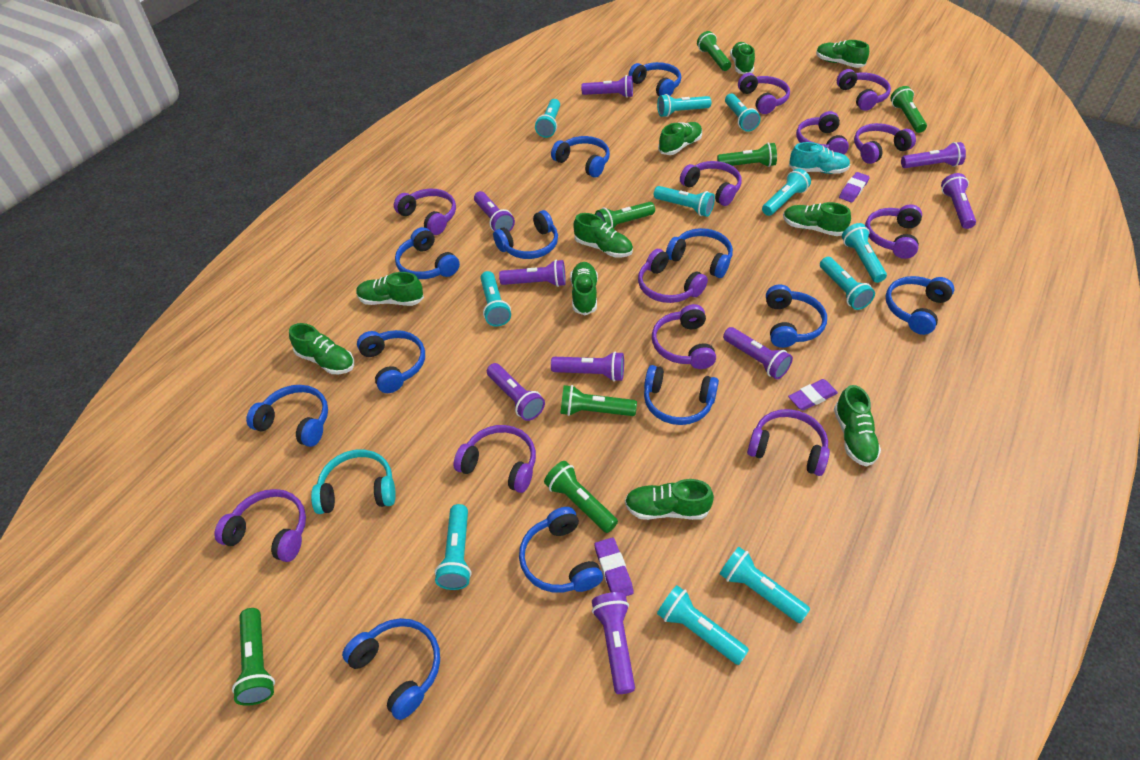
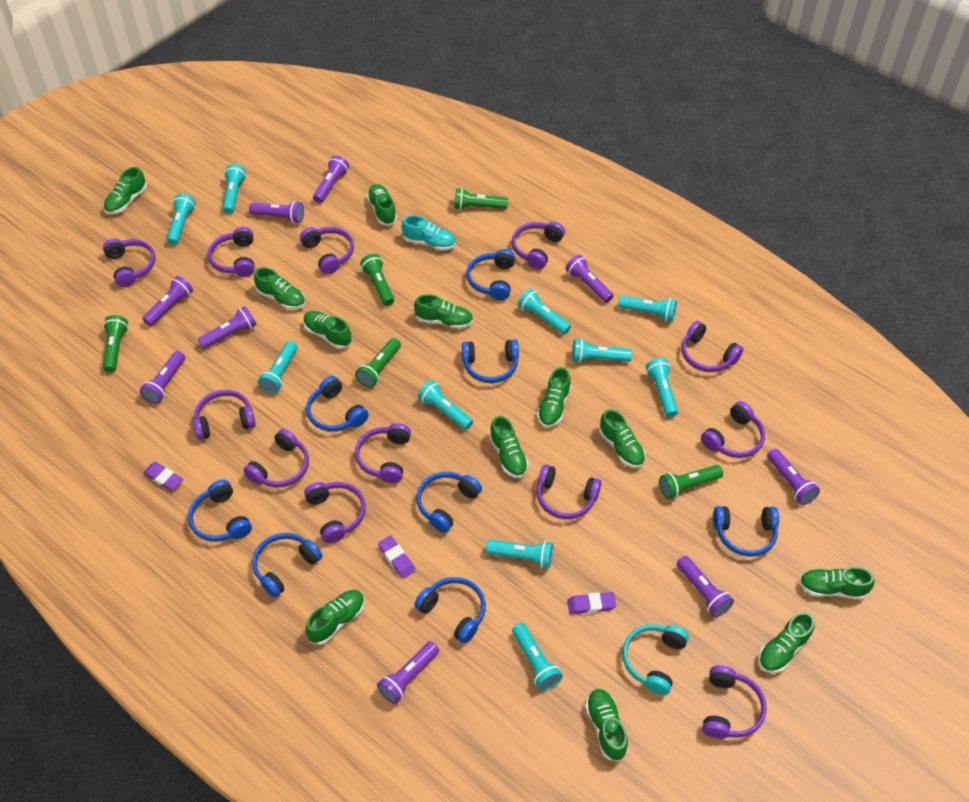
blue headphones: [246,385,328,447] [342,618,440,720] [357,330,425,393] [395,227,460,279] [493,210,558,259] [519,507,603,593] [551,136,610,178] [628,62,681,96] [644,365,719,425] [666,228,733,278] [766,284,827,348] [886,276,954,335] = 12 -> [188,480,252,542] [252,533,322,598] [306,376,369,432] [414,577,486,644] [417,472,482,533] [462,340,519,383] [467,249,515,301] [713,506,779,557] = 8
green flashlight: [232,608,275,706] [544,461,618,533] [560,385,637,416] [595,202,655,228] [697,31,731,71] [717,143,777,167] [890,86,927,133] = 7 -> [103,315,128,373] [355,338,401,388] [360,254,394,306] [454,188,508,210] [659,465,723,499] = 5
green shoe: [289,323,354,374] [356,272,424,306] [570,262,598,315] [573,213,633,258] [625,479,714,520] [658,122,702,155] [730,42,755,74] [783,202,851,236] [816,40,869,68] [834,385,881,467] = 10 -> [104,167,147,214] [254,267,305,310] [303,311,352,349] [306,590,365,645] [367,184,397,226] [414,294,473,329] [489,416,529,478] [537,367,571,427] [585,689,628,762] [599,409,646,468] [758,612,815,673] [799,567,875,600] = 12
turquoise flashlight: [435,504,471,590] [480,271,511,327] [535,99,560,138] [654,186,715,217] [657,94,711,117] [657,585,749,665] [720,547,810,623] [725,94,761,132] [762,169,811,216] [820,257,875,310] [842,223,887,283] = 11 -> [167,194,196,245] [223,164,246,214] [258,341,297,394] [418,380,473,430] [486,540,553,568] [512,623,563,691] [518,289,571,334] [572,339,632,363] [618,296,677,322] [646,358,678,417] = 10

